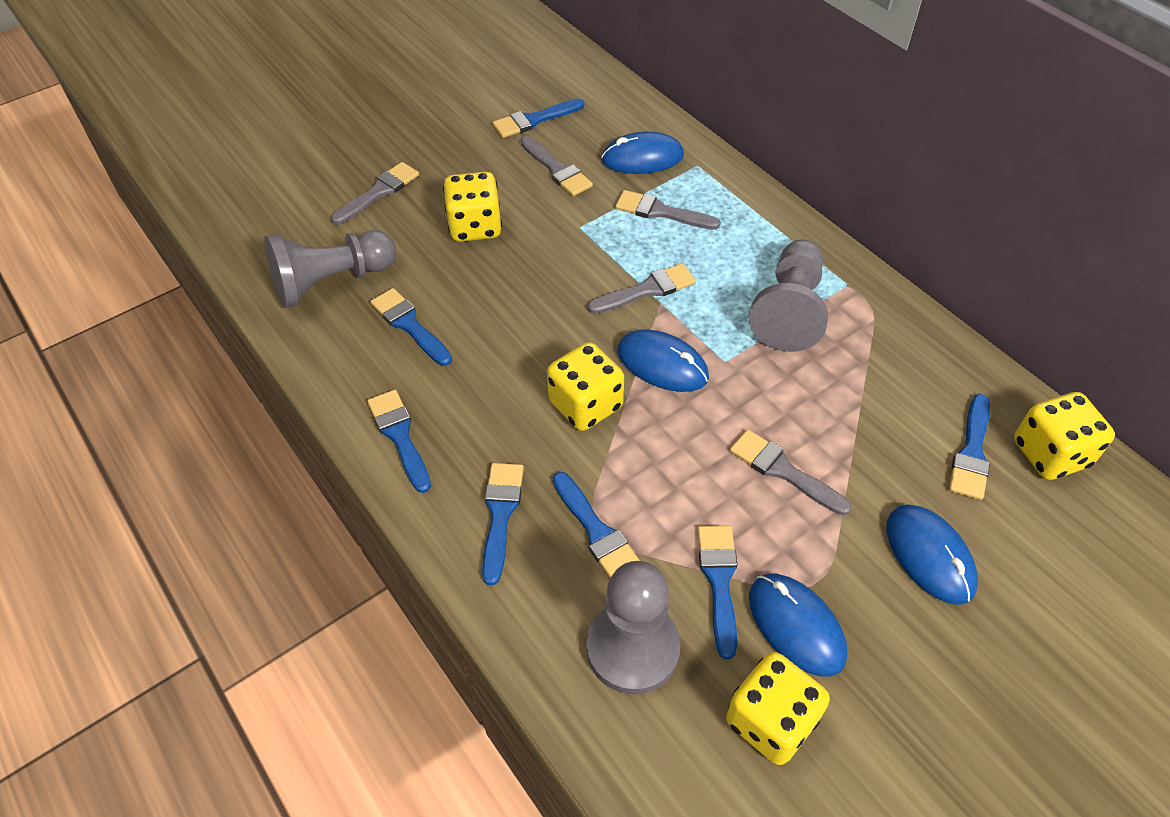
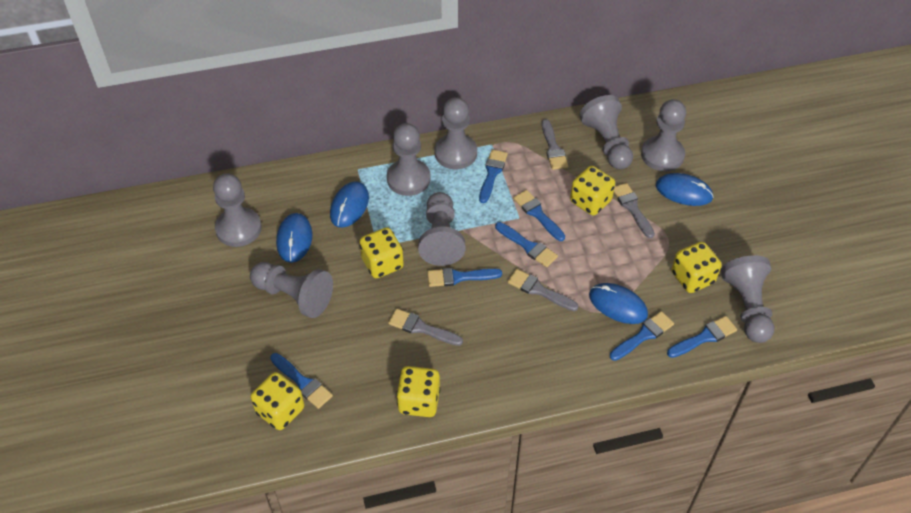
grey brush: [331,162,419,225] [521,136,593,196] [588,263,696,314] [615,190,721,230] [730,429,852,515] = 5 -> [388,309,463,346] [508,269,579,311] [542,119,568,170] [614,183,655,238] = 4
grey pawn: [264,230,396,308] [586,561,681,695] [749,239,828,352] = 3 -> [213,173,262,247] [250,262,333,318] [387,123,431,196] [418,192,465,266] [435,97,477,169] [579,95,633,169] [641,99,686,171] [721,255,775,343] = 8
yellow dice: [443,172,502,242] [547,342,624,431] [726,652,830,765] [1014,392,1115,480] = 4 -> [251,372,304,430] [359,227,404,278] [396,366,441,417] [570,166,615,215] [672,242,721,293] = 5

